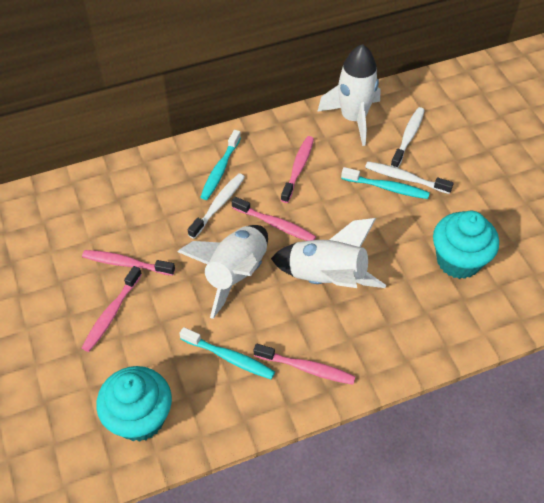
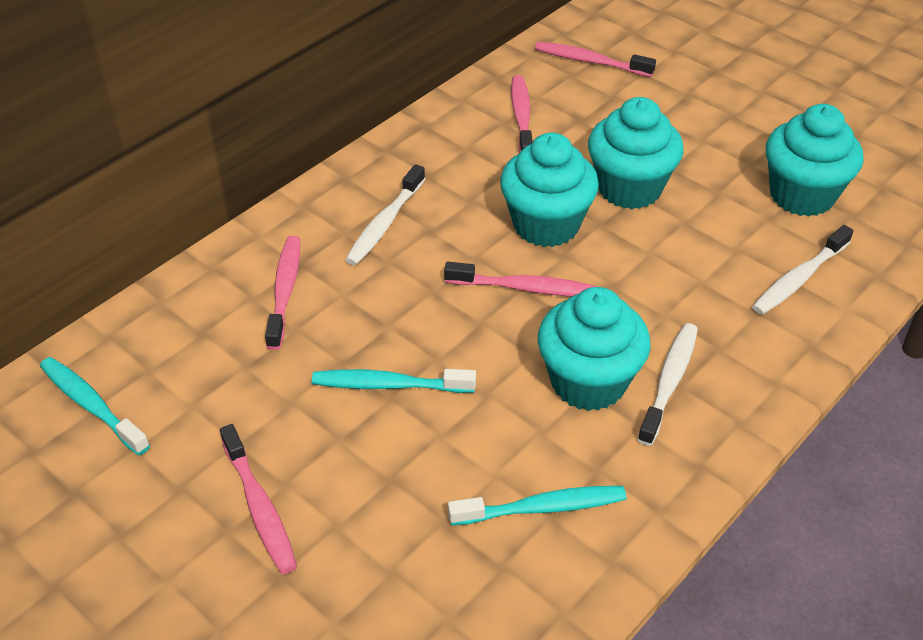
turquoise cupcake: [96,366,172,442] [433,211,499,279] = 2 -> [500,133,599,247] [538,287,651,411] [588,97,684,209] [766,104,863,216] = 4
white rocket: [178,225,268,319] [271,218,386,288] [317,44,381,146] = 3 -> none = 0

